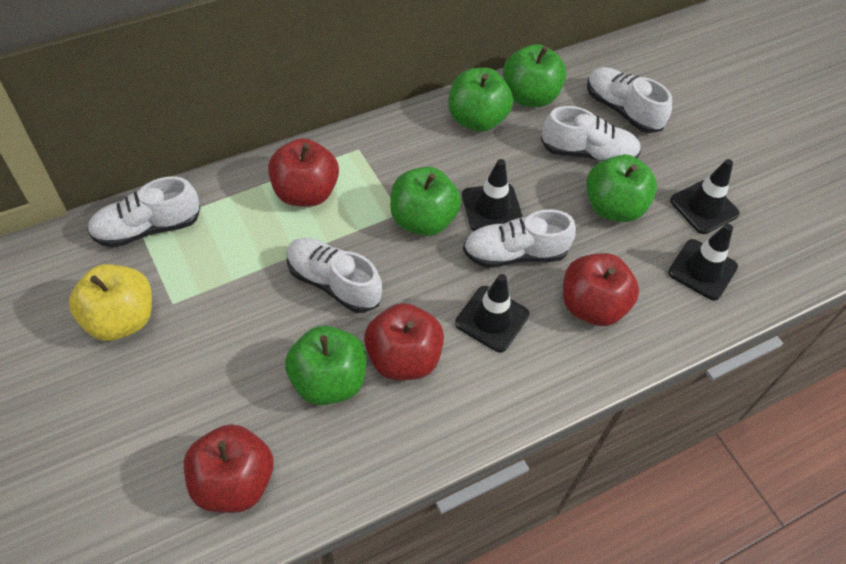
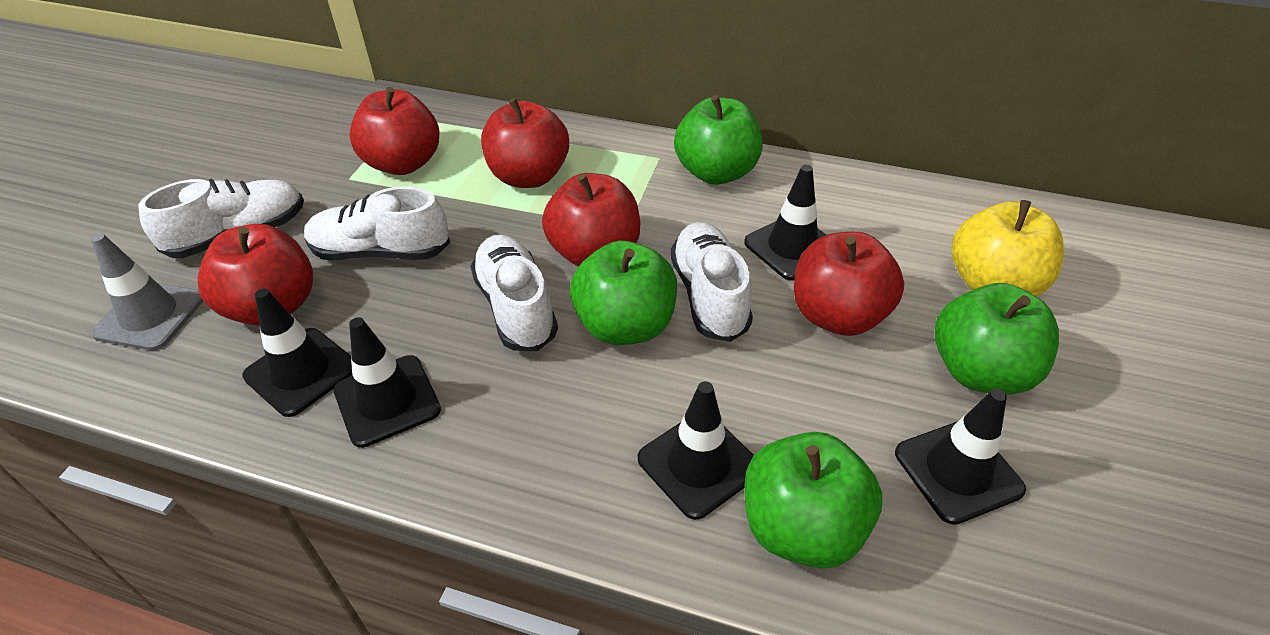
black traffic cone: [455,274,529,352] [462,159,523,231] [668,224,738,300] [670,159,740,234] = 4 -> [242,289,353,417] [334,317,441,448] [638,381,754,520] [744,165,826,281] [895,389,1026,525] = 5
green apple: [285,325,367,405] [390,167,461,236] [449,68,513,132] [503,44,567,107] [586,155,657,222] = 5 -> [570,241,677,345] [674,95,763,185] [744,432,882,568] [935,283,1059,395] = 4
grey traffic cone: none = 0 -> [91,233,203,350] = 1
red apple: [184,424,274,513] [268,138,339,207] [364,303,444,380] [563,253,639,326] = 4 -> [198,224,313,326] [349,87,439,175] [481,98,569,188] [542,173,640,267] [794,232,904,336] = 5
white shoe: [87,177,200,248] [287,238,382,313] [463,209,576,268] [541,106,641,162] [587,67,672,133] = 5 -> [138,179,304,258] [304,186,450,260] [470,235,558,351] [670,222,753,342] = 4

